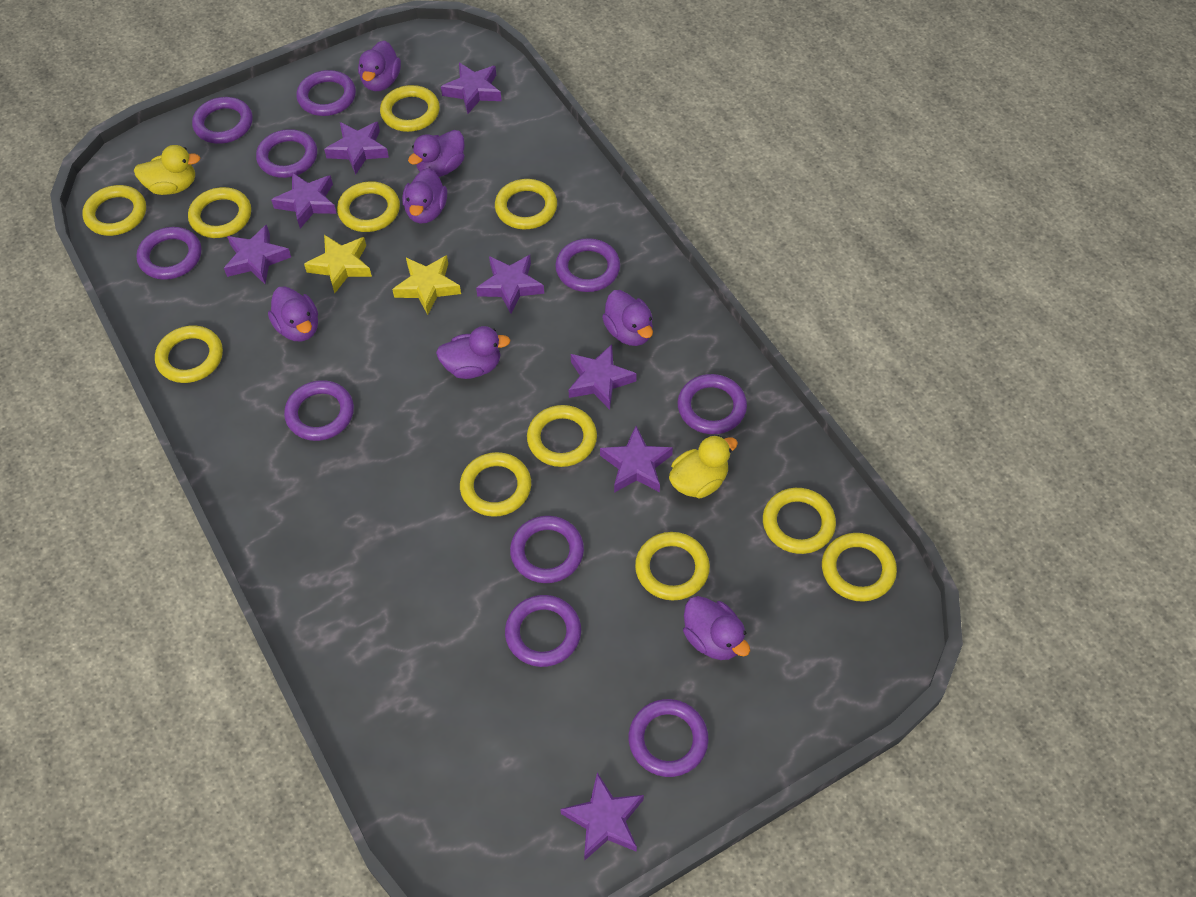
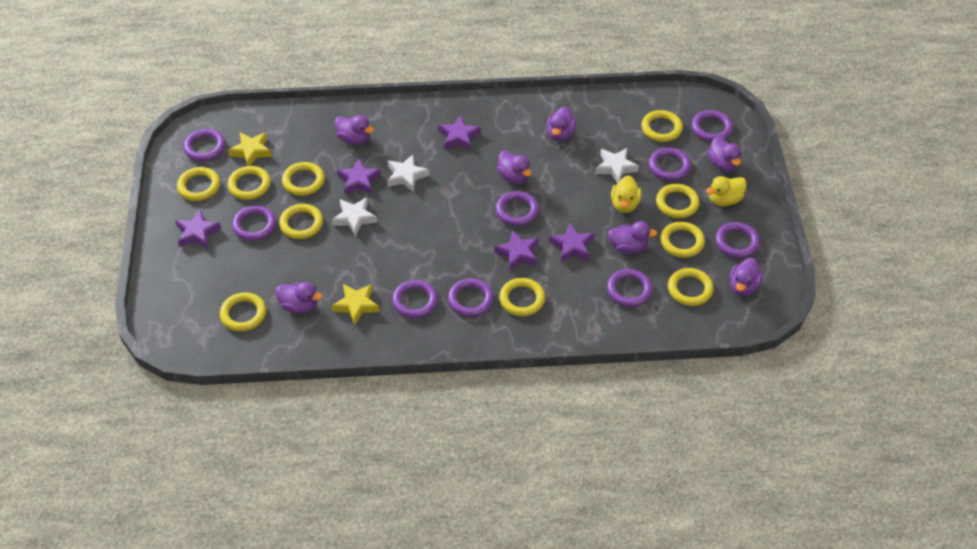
purple ring: [136,227,201,280] [192,97,253,144] [256,129,317,178] [284,380,354,441] [297,70,356,116] [505,595,581,667] [510,516,584,583] [555,238,620,292] [629,699,709,777] [678,374,747,434] = 10 -> [183,129,225,162] [232,206,276,241] [392,280,438,319] [448,278,494,317] [495,191,539,226] [607,269,653,307] [649,148,691,181] [691,110,733,142] [715,222,760,258] = 9
purple star: [224,225,291,284] [271,173,337,228] [324,122,389,175] [441,63,502,114] [476,255,544,314] [560,773,644,860] [569,344,637,410] [600,426,673,493] = 8 -> [175,209,221,248] [337,158,381,195] [438,115,481,151] [494,230,538,271] [549,223,594,262] = 5
white star: none = 0 -> [332,197,377,237] [387,154,429,192] [595,148,639,183] = 3
yellow ring: [82,185,146,236] [155,325,223,383] [188,187,251,238] [337,181,400,232] [380,85,440,132] [460,452,531,517] [495,179,557,229] [527,405,597,467] [635,532,710,600] [763,488,836,554] [822,533,897,602] = 11 -> [177,167,220,201] [220,292,266,332] [227,166,271,200] [279,204,323,239] [282,162,325,196] [499,278,545,316] [641,110,683,142] [656,184,699,218] [660,222,705,258] [668,268,714,306] = 10

